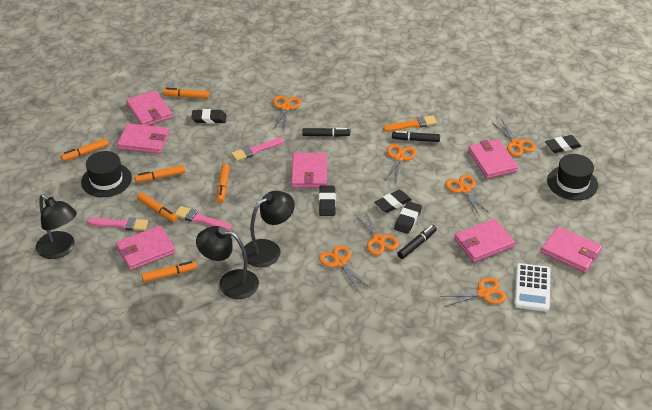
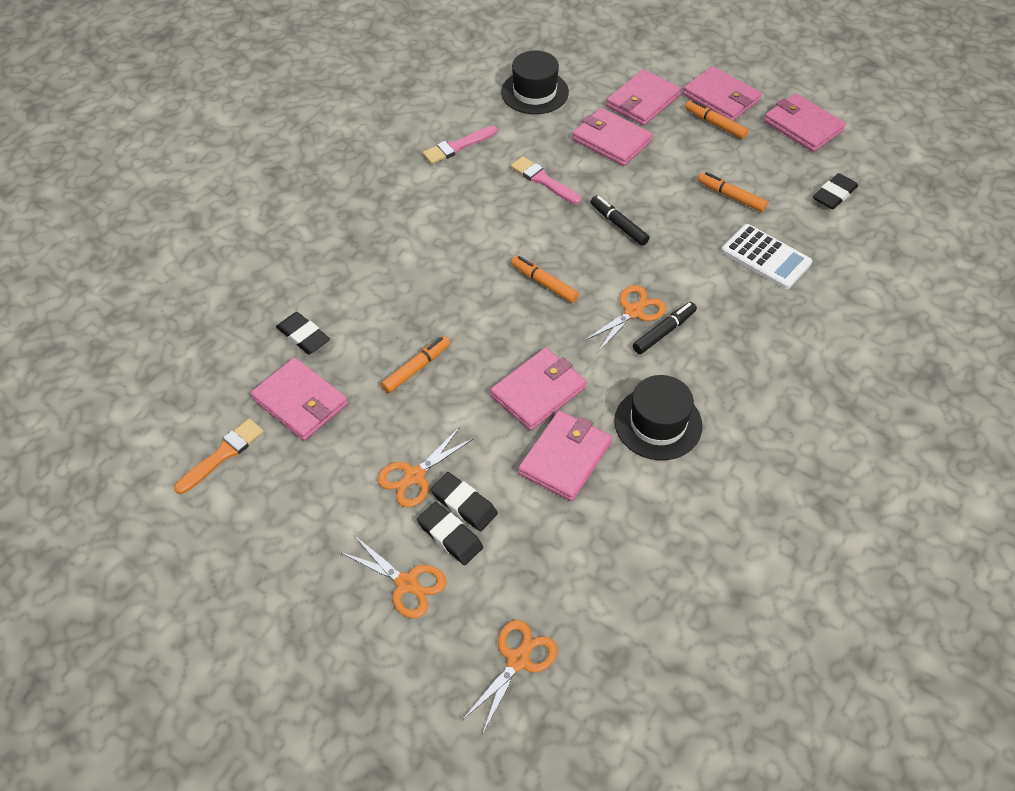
black eraser: [191,109,227,123] [319,186,336,216] [374,189,412,213] [394,201,422,234] [545,135,581,153] = 5 -> [276,312,330,354] [417,502,483,565] [431,472,498,531] [813,173,858,209] = 4
black lamp: [36,194,77,259] [196,226,259,299] [242,191,295,267] = 3 -> none = 0
black marker: [302,128,350,137] [392,131,440,142] [397,225,437,259] = 3 -> [591,196,650,246] [633,302,697,354] = 2
orange marker: [61,138,109,161] [135,165,185,182] [137,193,178,222] [142,261,197,282] [163,88,209,98] [217,164,230,203] = 6 -> [381,336,450,393] [511,256,579,303] [685,100,748,139] [698,172,768,212] = 4
orange scissors: [273,95,301,131] [319,245,369,292] [354,210,399,255] [385,144,416,181] [439,277,507,307] [445,175,490,215] [493,119,536,156] = 7 -> [340,535,447,618] [377,427,474,507] [463,620,558,735] [584,285,666,352] = 4
pink brush: [87,218,148,231] [175,206,231,231] [231,138,284,161] = 3 -> [423,126,498,164] [511,156,581,204] = 2

